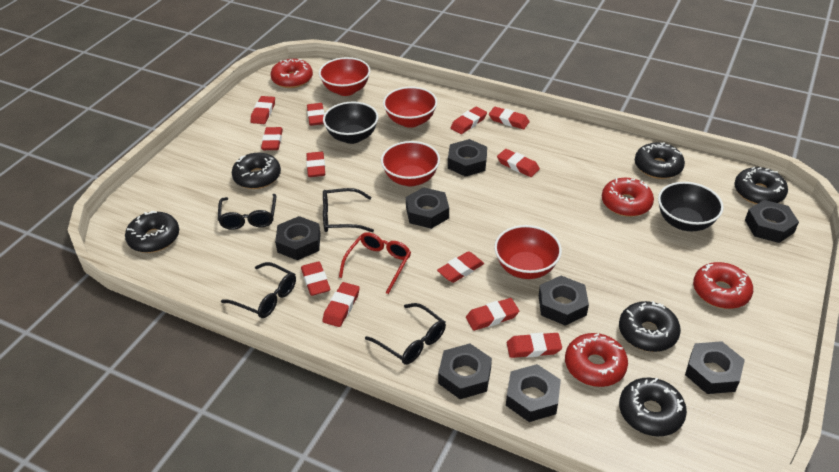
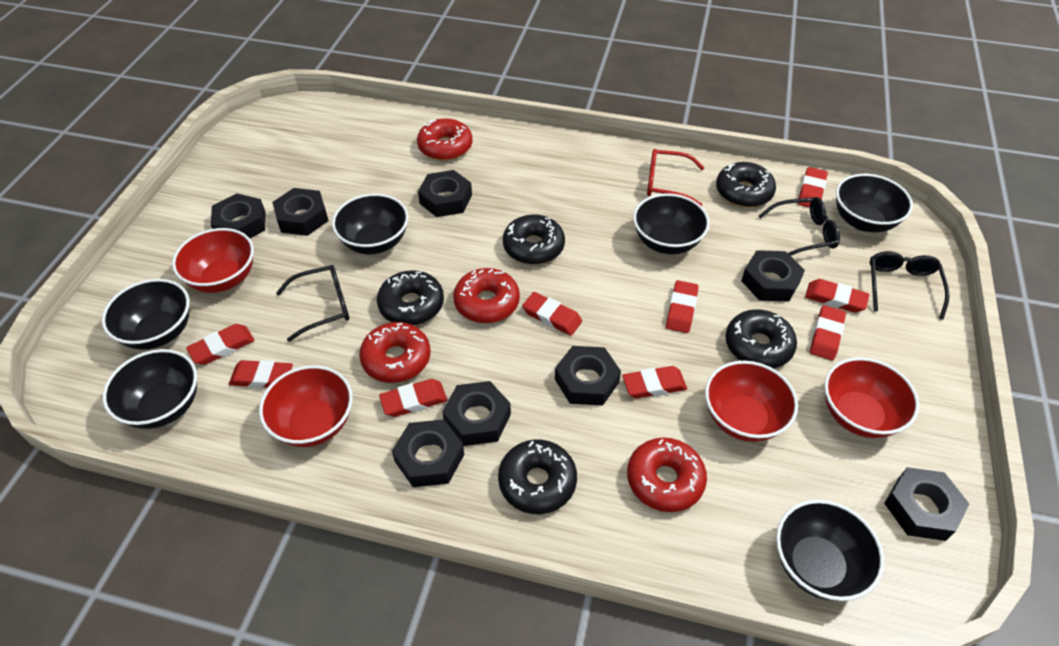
black bowl: [323,102,378,144] [658,182,724,231] = 2 -> [102,279,190,350] [102,349,197,429] [332,193,408,254] [633,193,710,254] [776,499,884,601] [836,174,913,232] = 6
black donut: [125,211,179,253] [232,153,281,189] [619,301,681,352] [619,377,687,436] [635,142,685,179] [734,167,788,204] = 6 -> [377,270,444,325] [498,439,577,514] [503,215,565,264] [716,162,776,207] [725,309,797,368] = 5
black glasses: [218,194,276,230] [221,262,296,318] [323,188,374,232] [365,303,446,365] = 4 -> [276,265,349,342] [759,197,840,256] [870,251,950,320] = 3
red eraser: [251,96,275,124] [261,127,283,150] [301,261,330,296] [306,152,325,177] [307,103,325,126] [322,282,360,327] [437,251,484,283] [451,107,487,134] [466,298,519,331] [489,107,530,129] [497,149,540,177] [507,333,562,358] = 12 -> [186,324,254,365] [229,360,293,388] [379,379,447,417] [522,292,582,336] [622,366,687,399] [666,280,699,333] [798,167,828,208] [805,279,869,313] [810,305,846,361] = 9

